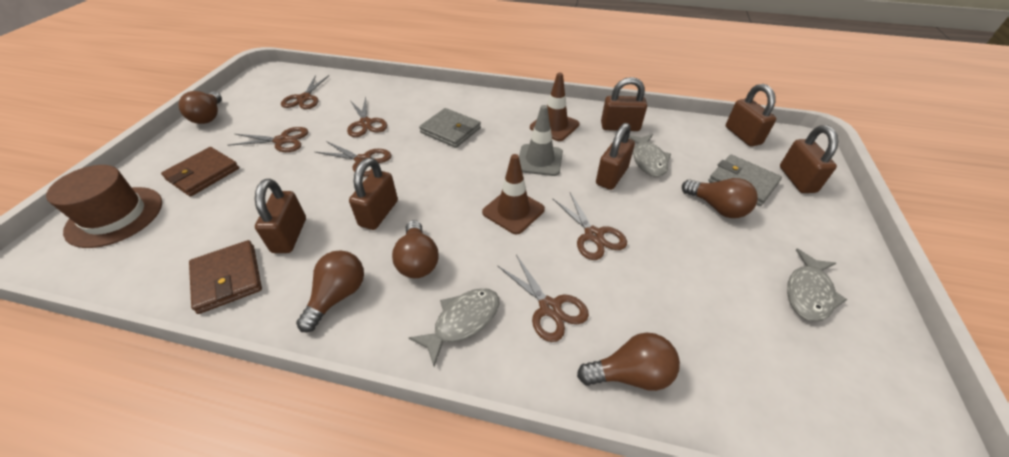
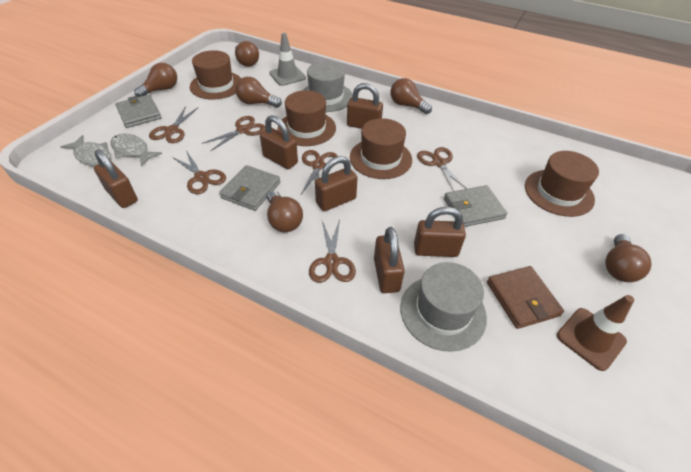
brown hat: [46,165,162,248] = 1 -> [190,50,241,100] [278,90,336,146] [350,118,412,179] [525,151,599,217] = 4
brown light bulb: [178,91,222,124] [296,250,364,332] [392,220,439,278] [577,332,680,391] [682,178,758,218] = 5 -> [134,63,177,97] [235,41,259,67] [236,77,282,108] [267,191,303,232] [391,78,432,114] [605,234,652,282] = 6
brown traffic cone: [482,154,545,234] [530,73,580,141] = 2 -> [557,295,634,371] = 1
brown wallet: [161,147,239,197] [189,240,262,314] = 2 -> [487,266,564,329] = 1
grey fish: [409,288,499,367] [629,134,671,177] [787,249,847,322] = 3 -> [61,135,111,166] [111,133,162,166] = 2
grey hat: none = 0 -> [302,62,353,112] [400,262,487,352] = 2
grey wallet: [419,108,481,148] [708,155,782,206] = 2 -> [115,95,162,128] [219,165,280,211] [444,185,507,227] = 3

